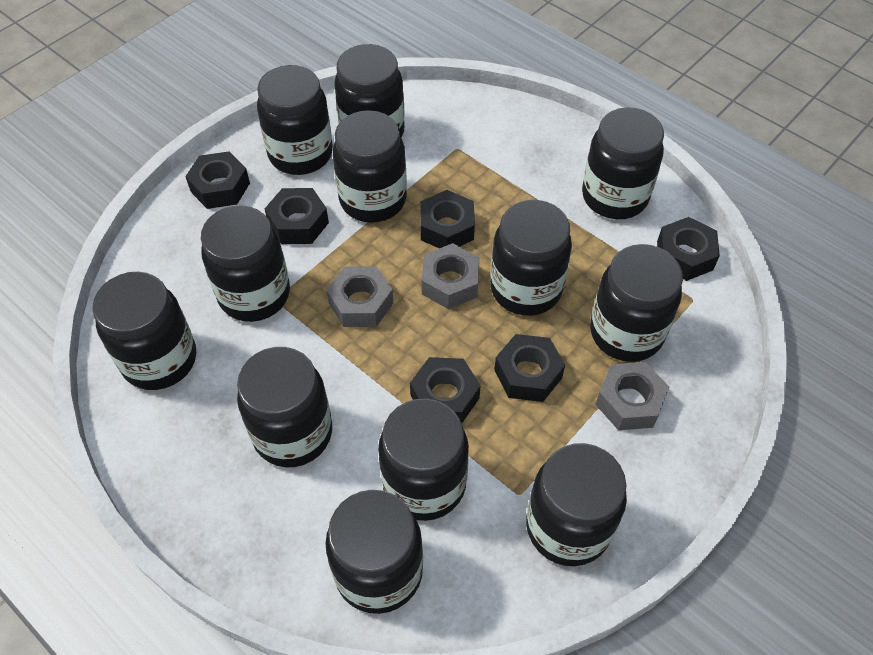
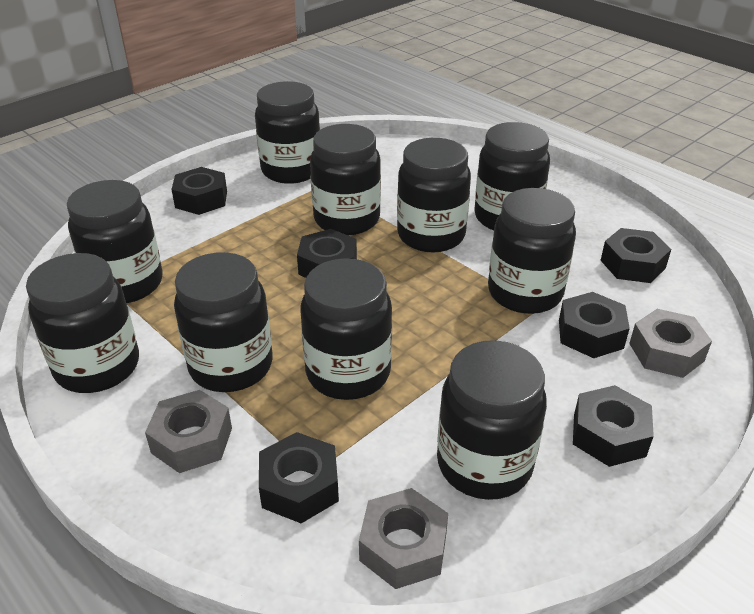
black jar: [92,272,196,390] [201,205,290,322] [237,347,332,468] [257,65,333,175] [325,490,423,614] [333,110,407,223] [334,44,405,138] [378,399,469,521] [490,200,572,316] [526,443,627,566] [582,107,664,219] [590,244,683,362] = 12 -> [26,253,139,393] [67,180,163,303] [174,252,272,392] [255,81,320,184] [301,258,392,400] [310,124,381,235] [397,138,471,253] [437,340,547,500] [474,122,550,230] [488,188,576,314] = 10

